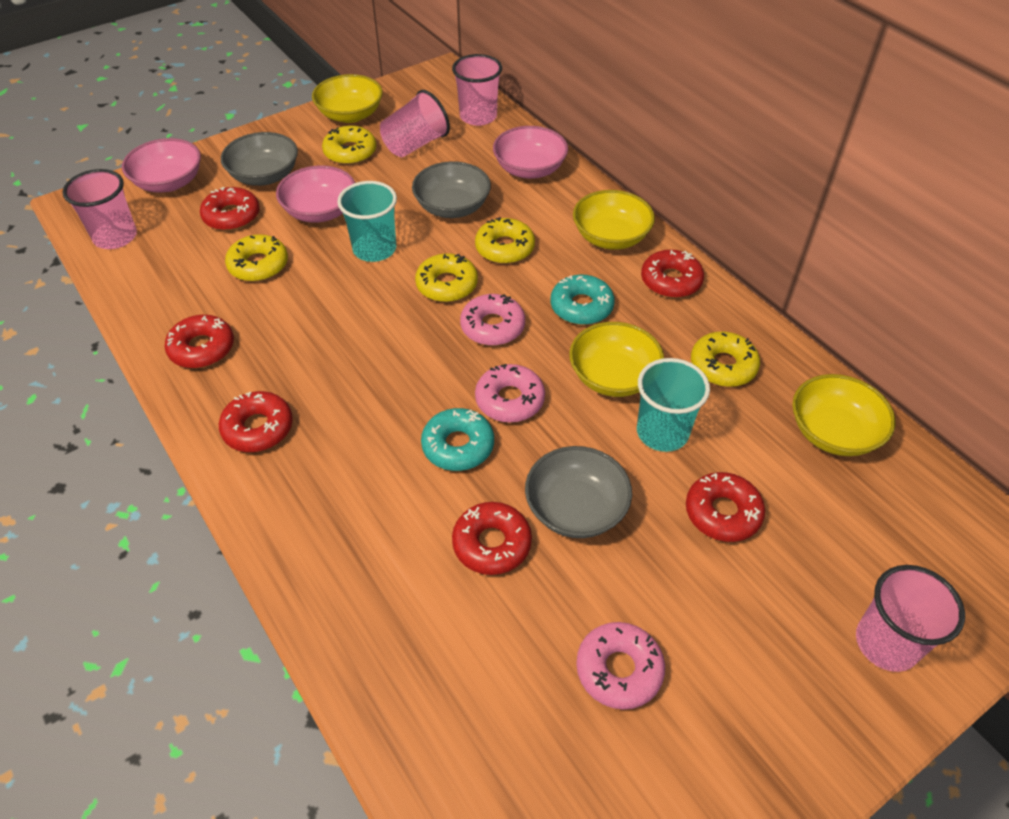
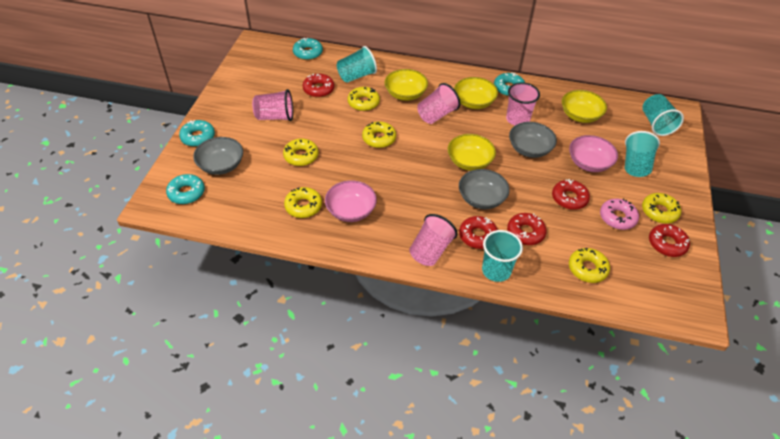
pink bowl: [122,138,201,192] [276,165,355,223] [493,126,568,179] = 3 -> [325,180,377,222] [569,135,618,172] = 2
pink donut: [460,294,525,346] [475,364,545,423] [576,622,665,710] = 3 -> [600,198,639,230] = 1
red donut: [164,315,234,368] [200,187,260,231] [219,391,293,452] [452,502,532,575] [641,250,704,298] [686,472,765,542] = 6 -> [302,74,334,98] [459,216,498,249] [507,213,547,245] [552,179,590,210] [649,224,690,257] = 5
turquoise cup: [337,181,397,262] [637,358,710,452] = 2 -> [337,46,377,83] [482,230,523,282] [625,131,660,177] [642,94,684,136] = 4
turquoise donut: [421,408,494,471] [551,275,615,325] = 2 -> [166,174,205,204] [179,120,215,147] [293,38,323,60] [494,72,525,96] = 4
yellow donut: [225,234,288,282] [322,126,376,165] [415,253,478,302] [475,217,535,264] [691,332,760,387] = 5 -> [283,138,319,166] [284,187,322,218] [348,87,380,111] [362,121,396,148] [569,248,610,283] [642,193,681,224] = 6

